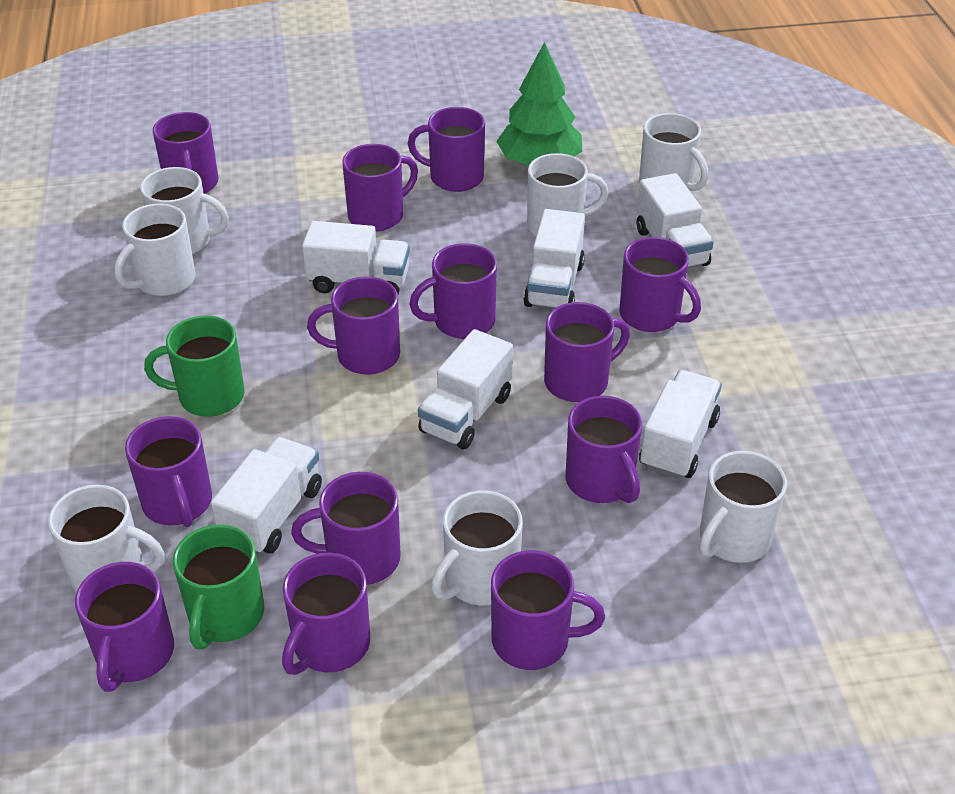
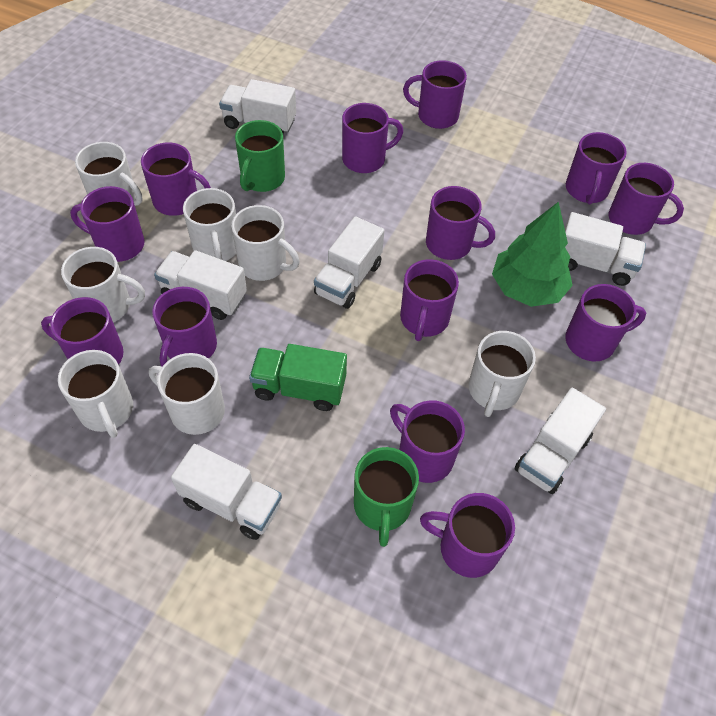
green truck: none = 0 -> [249,344,347,411] = 1

